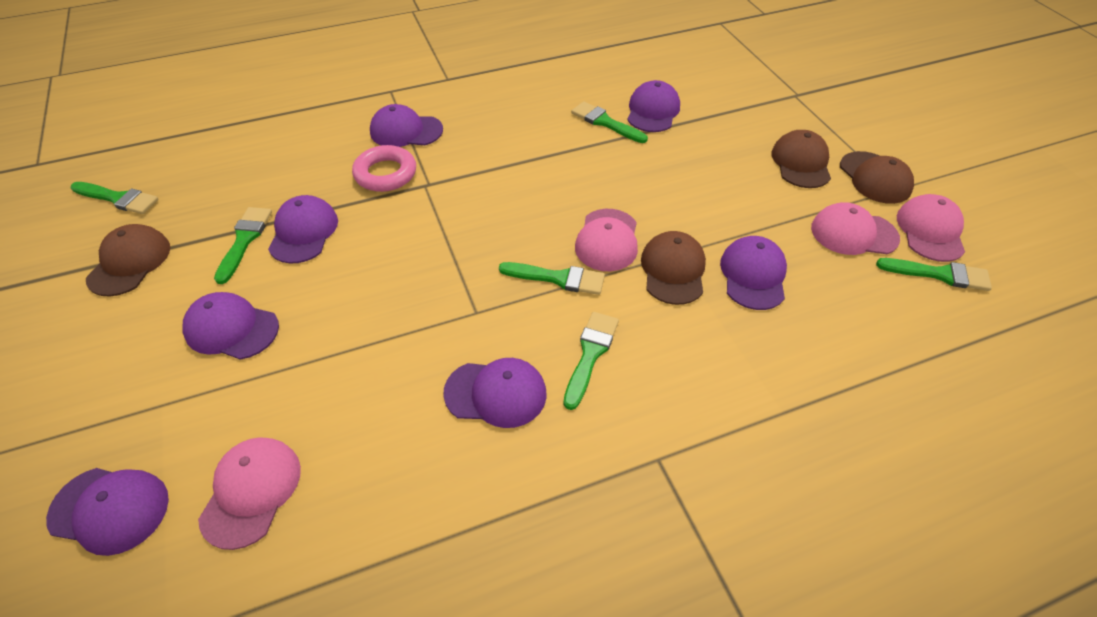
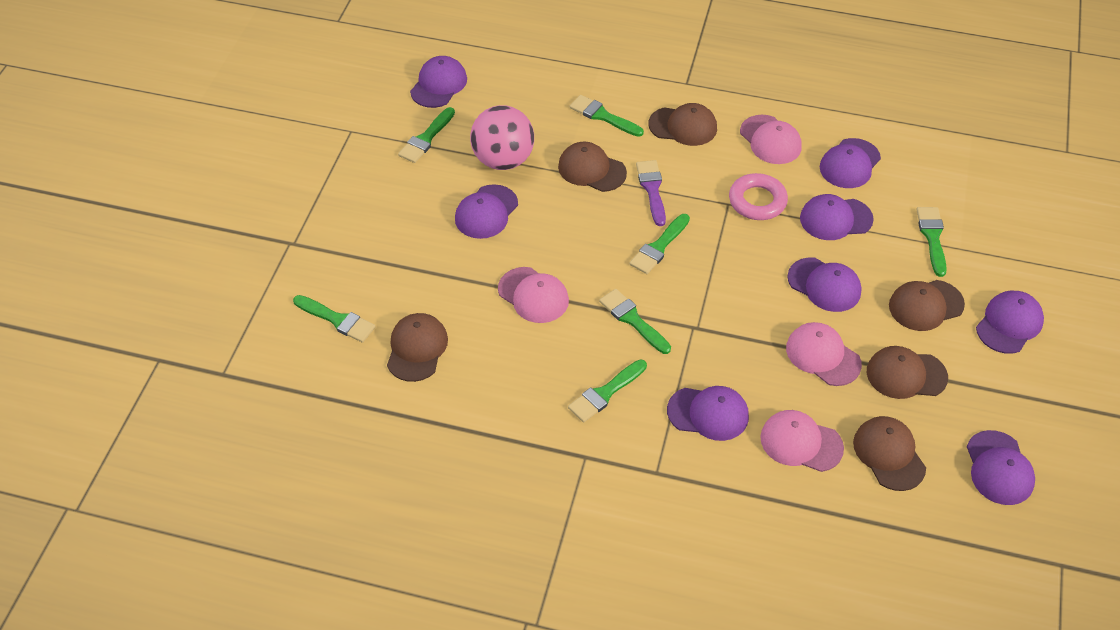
brown cap: [86,224,170,297] [641,231,706,305] [771,130,831,188] [840,151,914,204] = 4 -> [387,313,448,382] [558,141,627,192] [649,103,717,146] [853,416,926,491] [867,346,948,399] [889,280,965,331] = 6
green brush: [71,182,159,214] [214,207,272,284] [499,262,605,295] [563,312,619,410] [571,101,648,143] [876,258,992,291] = 6 -> [293,295,376,343] [398,107,455,163] [568,359,647,422] [570,95,644,137] [599,289,671,354] [629,214,690,274] [916,207,947,277] = 7
pink ball: none = 0 -> [470,105,534,170] = 1
purple brush: none = 0 -> [636,160,666,226] = 1
purple cap: [46,468,169,556] [182,292,279,360] [268,195,338,264] [370,104,443,147] [443,358,547,428] [628,80,680,132] [720,236,787,310] = 7 -> [410,56,467,108] [455,184,518,239] [667,386,749,441] [788,258,862,312] [800,194,874,240] [820,138,881,188] [967,430,1035,505] [976,291,1044,354] = 8

